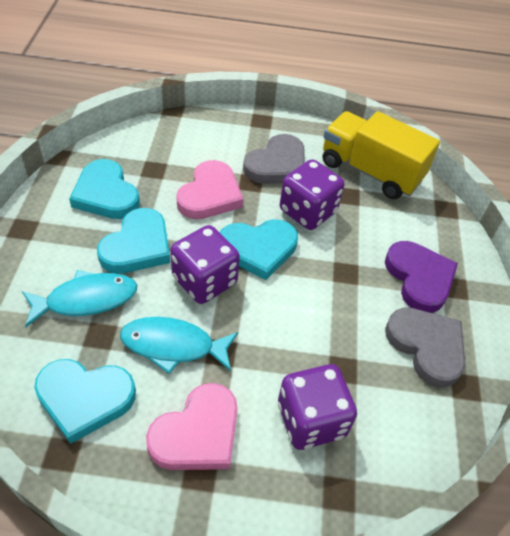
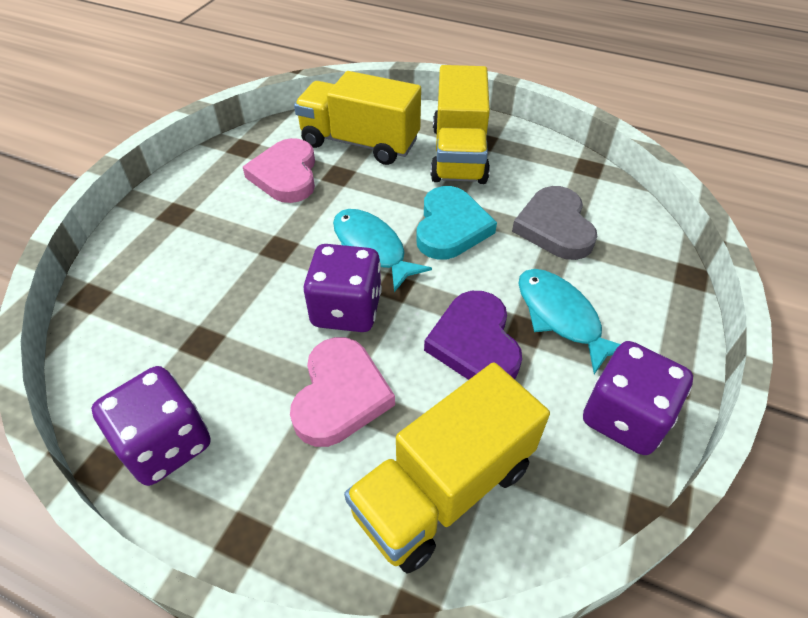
grey heart: [243,134,305,184] [385,308,465,387] = 2 -> [512,186,597,260] = 1
turquoise heart: [34,359,136,444] [69,159,140,219] [97,208,170,274] [220,219,298,280] = 4 -> [416,186,497,260] = 1
yellow truck: [323,111,440,199] = 1 -> [294,71,421,165] [344,362,550,574] [430,65,490,184] = 3

